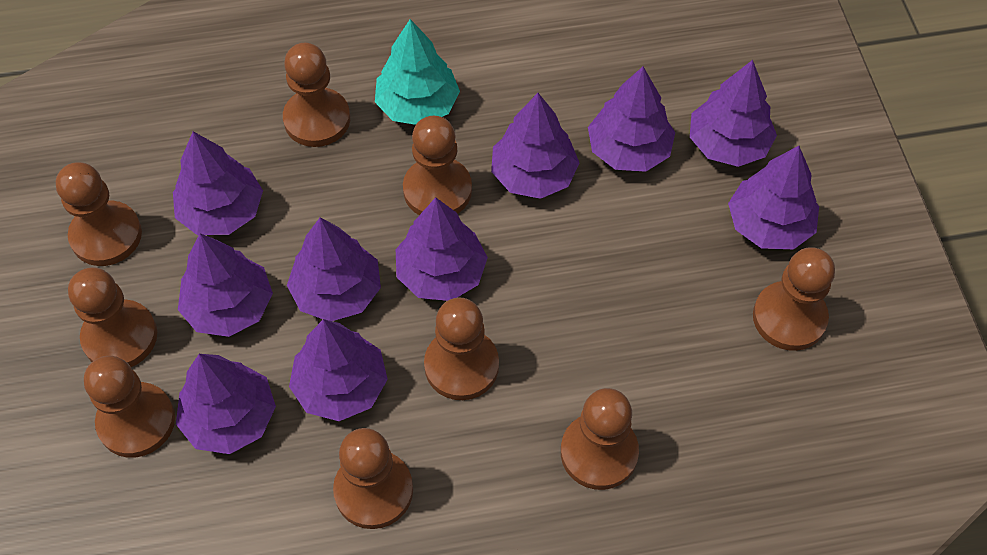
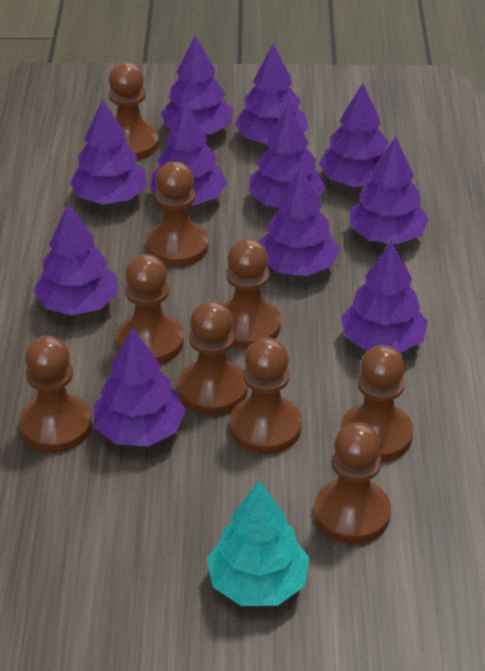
purple tree: [173,131,263,235] [176,354,276,454] [178,233,273,337] [287,217,381,321] [289,319,388,421] [396,197,488,301] [491,93,579,199] [588,67,675,172] [690,60,777,167] [728,146,819,249] = 10 -> [34,204,118,316] [70,99,147,205] [94,327,186,447] [150,100,227,206] [160,35,233,134] [235,43,308,144] [249,104,326,207] [259,167,340,276] [319,83,389,187] [341,241,428,353] [350,136,429,244] = 11

